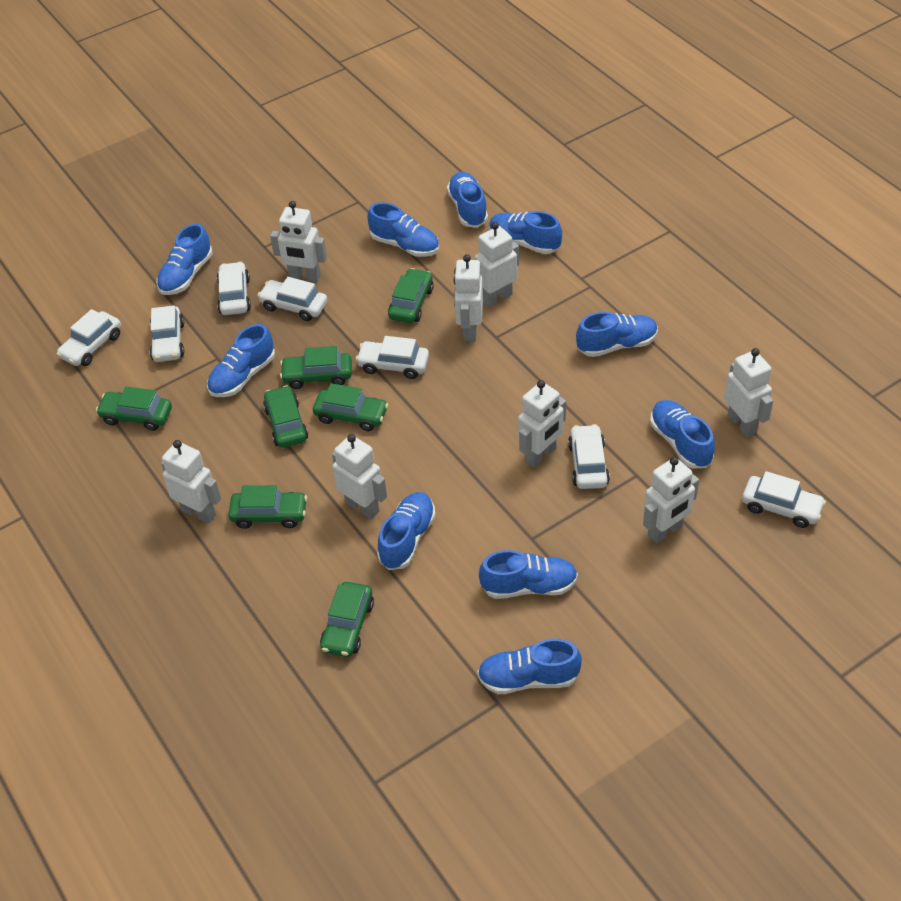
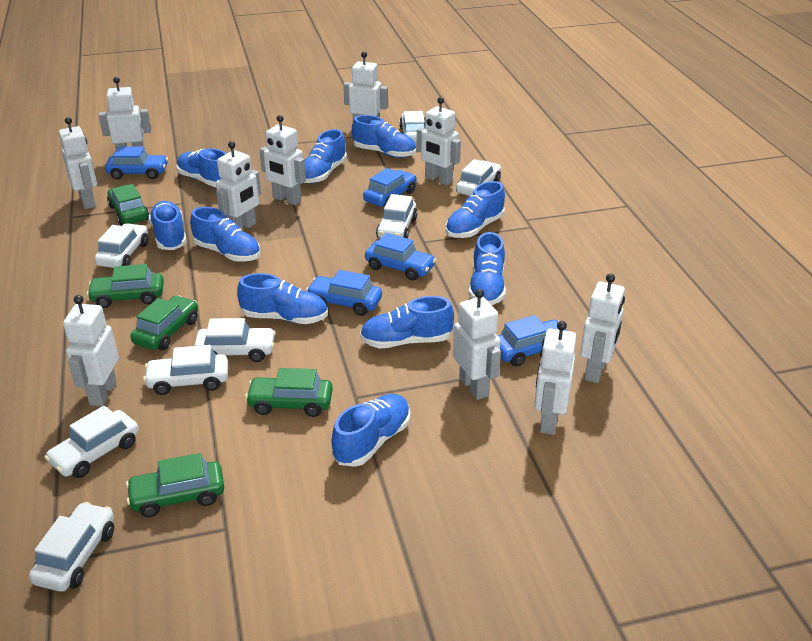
blue car: none = 0 -> [105,146,168,179] [306,270,382,316] [363,168,417,207] [365,233,436,281] [497,315,567,366] = 5
green car: [96,387,172,431] [228,485,307,529] [263,385,308,448] [280,346,352,389] [313,383,388,431] [320,582,374,657] [388,268,434,323] = 7 -> [87,264,164,308] [107,184,150,226] [126,453,224,517] [130,295,198,350] [245,368,333,417] = 5
white car: [57,309,121,366] [150,306,184,362] [217,262,251,315] [257,277,327,321] [356,336,429,379] [568,424,610,489] [742,471,826,528] = 7 -> [29,502,114,592] [45,405,139,478] [95,223,148,268] [143,345,228,395] [194,318,276,362] [376,194,417,238] [399,111,425,143] [456,159,501,196] = 8
white robot: [161,440,221,524] [270,201,327,282] [332,434,387,519] [454,254,483,342] [475,222,519,308] [518,380,566,468] [643,457,699,543] [724,348,773,437] = 8 -> [59,117,97,209] [63,295,119,406] [99,77,151,149] [216,141,261,231] [259,115,306,205] [343,51,388,121] [417,97,461,185] [453,289,501,400] [534,321,576,435] [580,273,625,383] = 10

